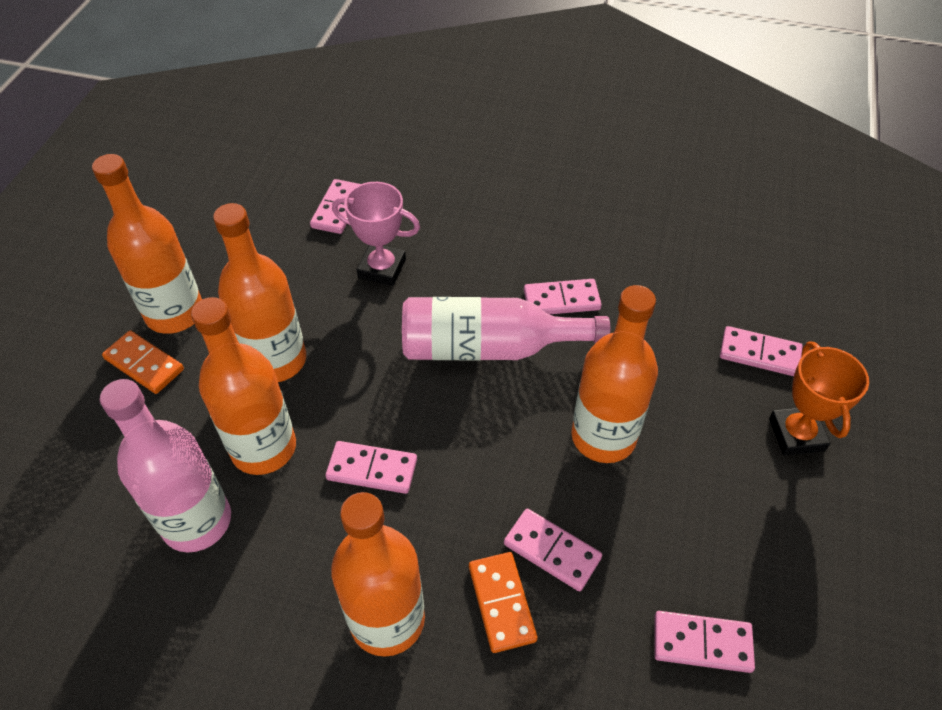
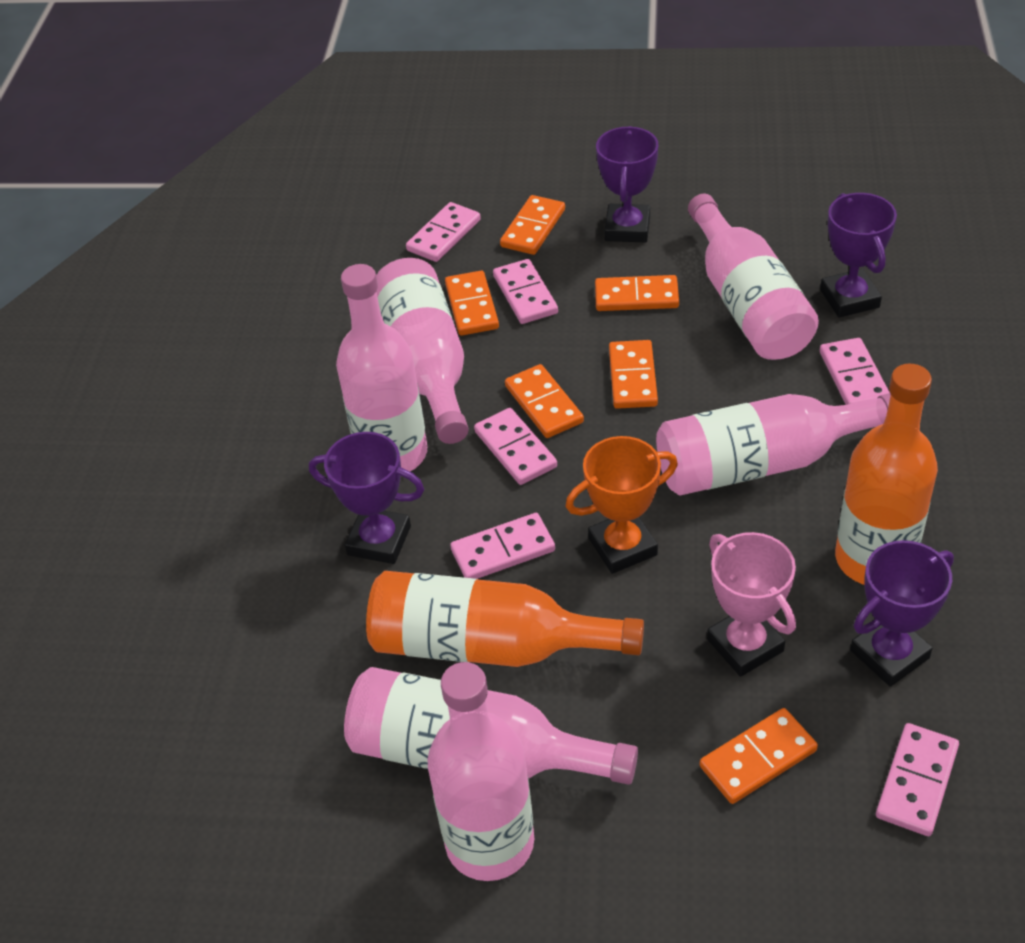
orange bottle: [92,154,202,334] [191,297,296,475] [213,203,306,382] [331,492,425,657] [571,285,658,463] = 5 -> [366,571,644,667] [835,363,938,585] = 2
orange domino: [102,331,184,394] [469,552,538,653] = 2 -> [445,271,499,336] [500,195,565,255] [505,364,584,438] [595,275,679,311] [609,340,658,409] [700,708,818,804] = 6
pink bottle: [100,379,231,552] [402,297,610,360] = 2 -> [336,264,427,472] [344,667,638,785] [376,258,469,444] [428,662,534,881] [656,393,891,496] [688,194,819,360] = 6
purple trophy: none = 0 -> [309,432,424,564] [596,126,658,242] [820,193,897,318] [850,540,954,687] = 4

